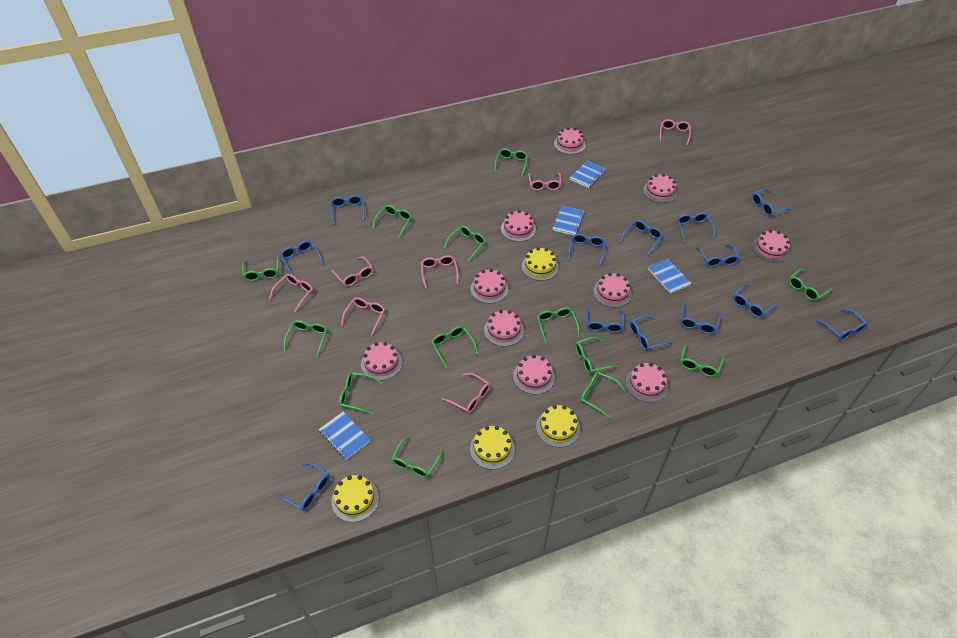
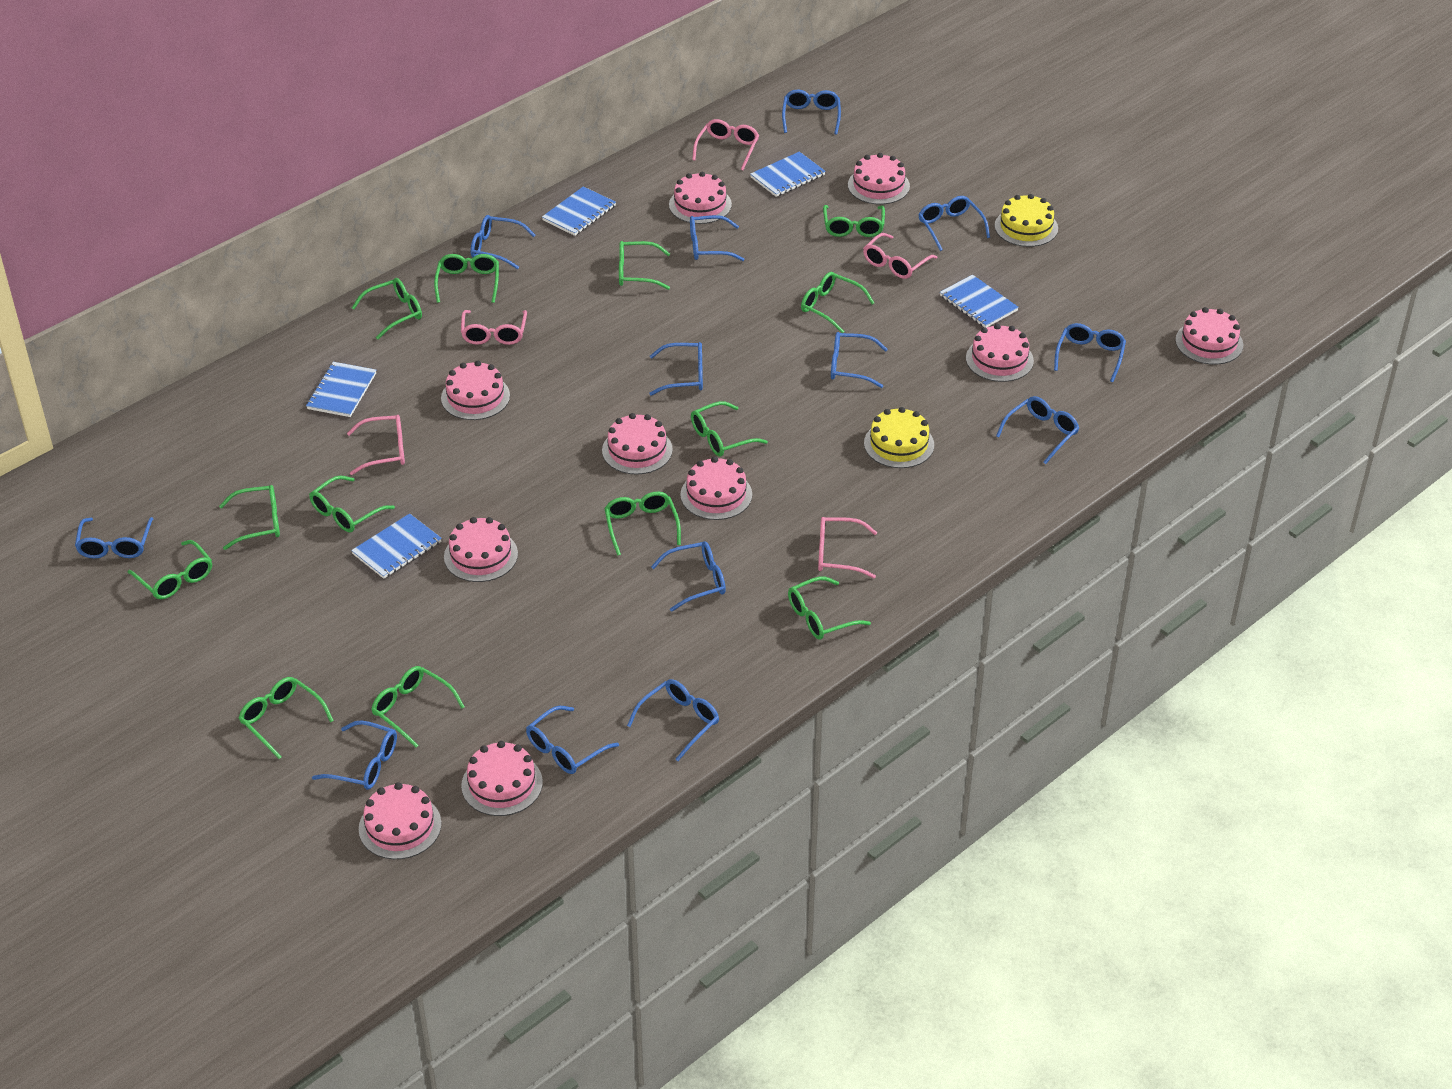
blue notebook: [319,412,371,460] [552,206,585,235] [570,161,606,188] [648,259,692,294] = 4 -> [306,362,376,417] [351,513,442,579] [542,186,616,236] [750,152,826,197] [940,274,1019,328] = 5
pink glasses: [269,274,313,312] [331,256,373,286] [341,297,385,335] [421,255,459,288] [442,373,490,413] [528,173,561,190] [660,119,691,145] = 7 -> [347,415,405,475] [461,310,527,345] [692,119,759,171] [818,517,877,578] [863,233,938,279] = 5
yellow cake: [331,475,379,522] [470,426,515,470] [522,247,559,281] [536,405,580,447] = 4 -> [864,407,934,468] [995,194,1058,247] = 2

